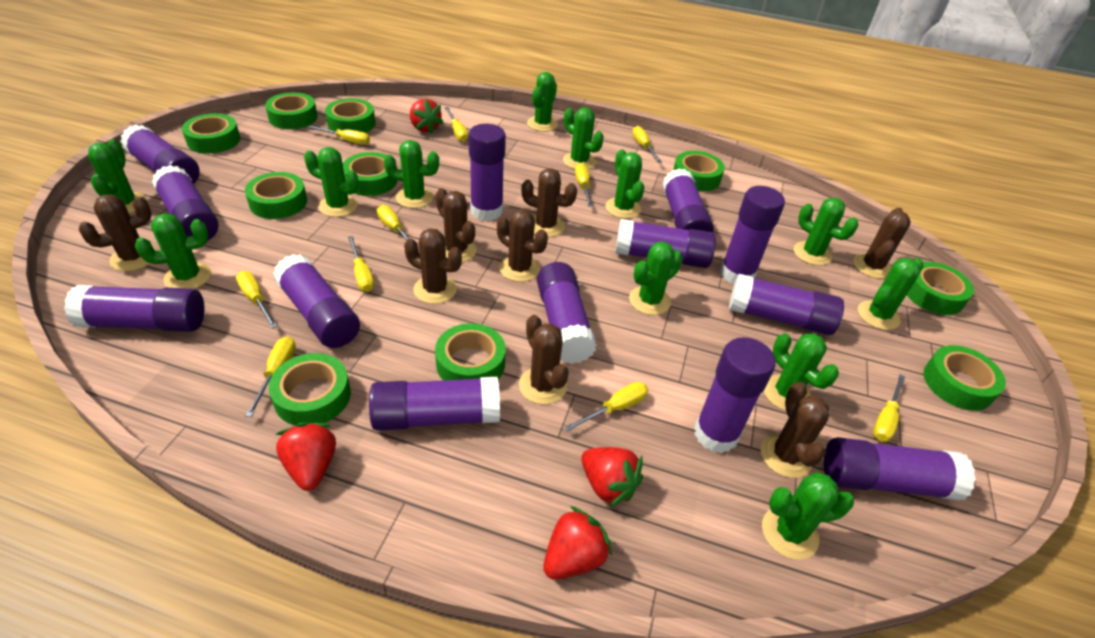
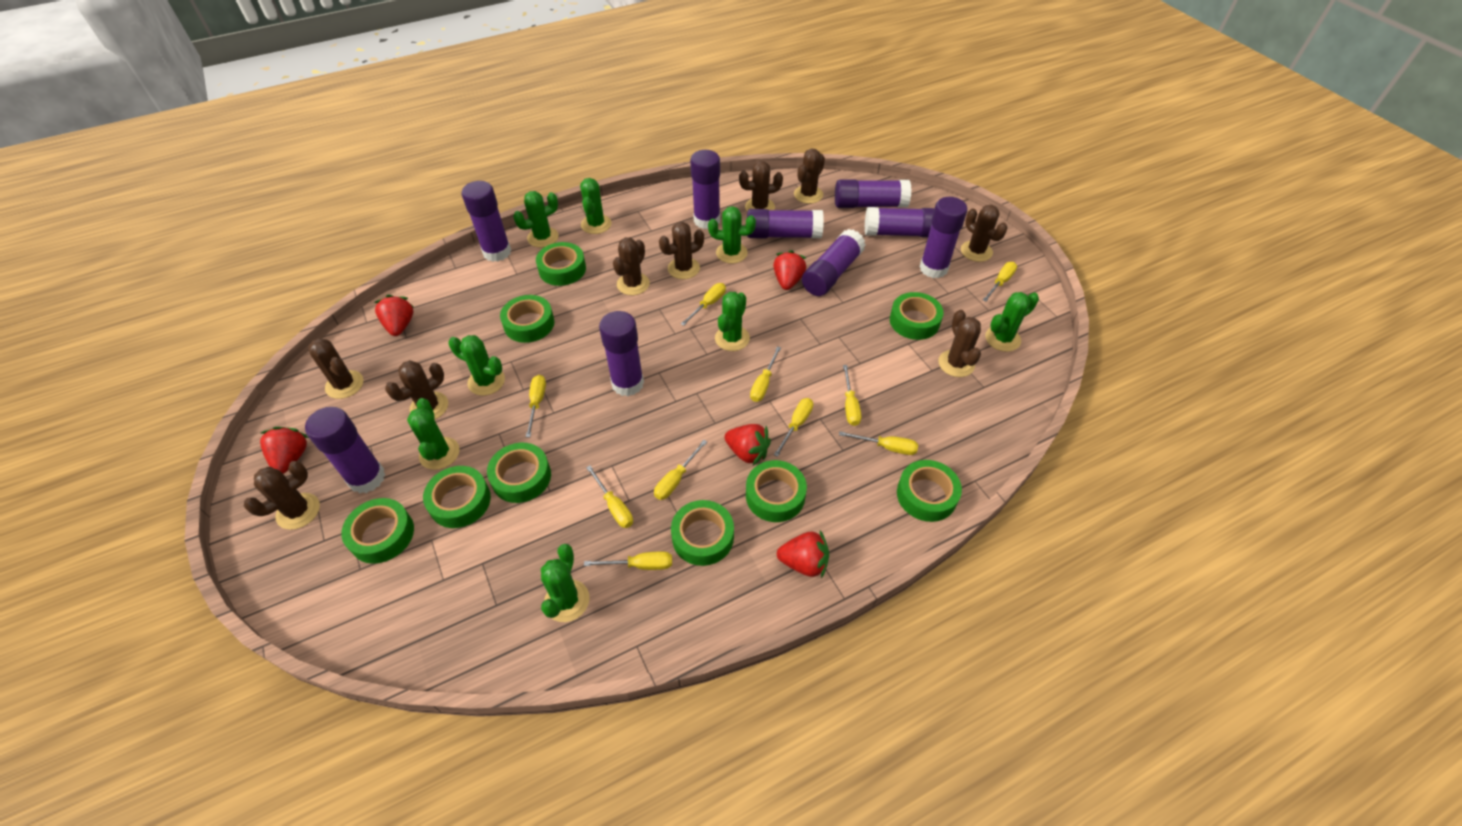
brown cactus: [79,194,157,271] [404,228,462,304] [435,188,477,262] [497,209,548,282] [519,315,569,404] [521,168,577,237] [761,382,829,478] [854,208,911,279] = 8 -> [244,461,320,530] [308,338,363,399] [385,360,448,419] [613,237,650,295] [659,222,704,279] [739,161,783,211] [794,149,825,204] [939,310,981,377] [961,205,1008,262] = 9
green cactus: [88,139,146,214] [135,214,211,289] [304,147,359,217] [384,140,439,208] [527,72,558,132] [563,107,604,169] [606,149,645,219] [629,241,683,315] [762,472,854,560] [764,333,839,411] [794,198,859,266] [858,258,923,330] = 12 -> [407,398,460,470] [449,335,505,396] [513,191,559,248] [541,544,590,622] [580,178,611,234] [708,206,756,263] [715,292,750,351] [985,292,1039,352] = 8
green tape: [182,113,240,154] [245,172,307,219] [265,92,318,129] [269,353,351,426] [325,98,376,133] [343,152,397,196] [435,323,506,380] [673,151,725,191] [907,262,974,315] [923,345,1006,411] = 10 -> [341,498,414,564] [423,466,491,528] [487,443,551,503] [500,295,555,343] [536,242,586,286] [671,500,734,566] [746,460,807,522] [890,292,944,340] [897,460,962,522] = 9
purple glue stick: [64,285,205,332] [120,124,200,184] [152,165,219,240] [273,254,360,348] [369,377,500,431] [469,124,506,221] [537,262,597,364] [615,219,716,268] [662,169,714,232] [694,337,776,453] [720,186,785,284] [729,274,844,335] [824,437,976,501] = 13 -> [305,407,386,494] [462,181,511,262] [599,311,644,396] [690,150,720,229] [747,209,824,238] [802,229,865,296] [835,179,911,208] [865,207,935,238] [919,197,968,278] = 9
red strawberry: [275,423,336,491] [410,99,443,134] [543,506,612,580] [581,447,643,507] = 4 -> [260,427,309,474] [374,295,413,336] [724,424,771,466] [773,250,806,290] [777,531,829,578] = 5

